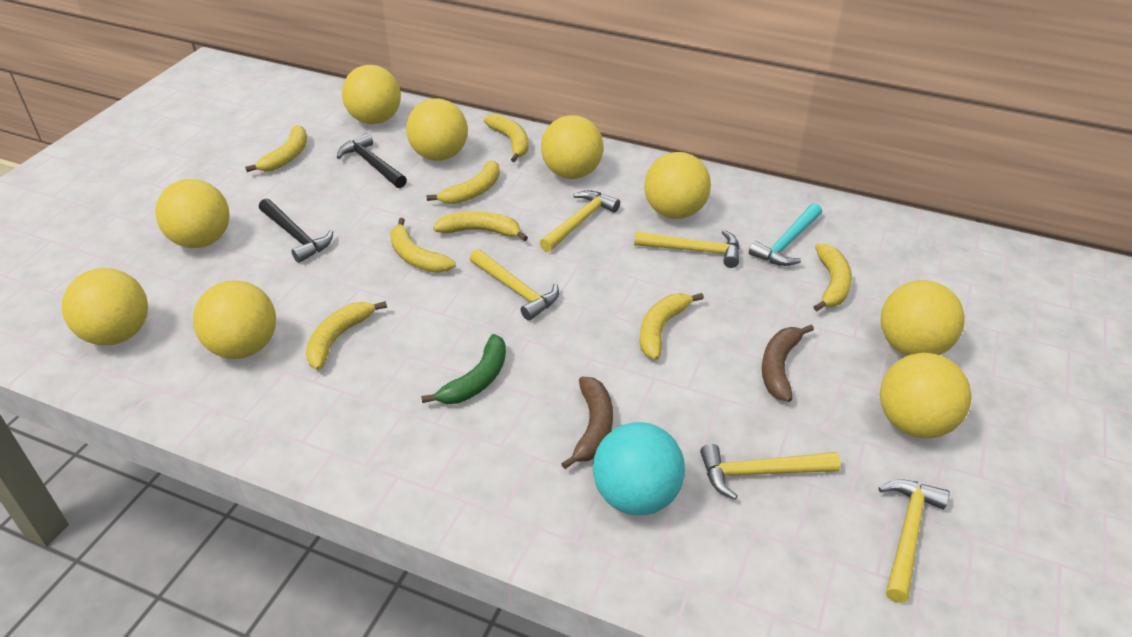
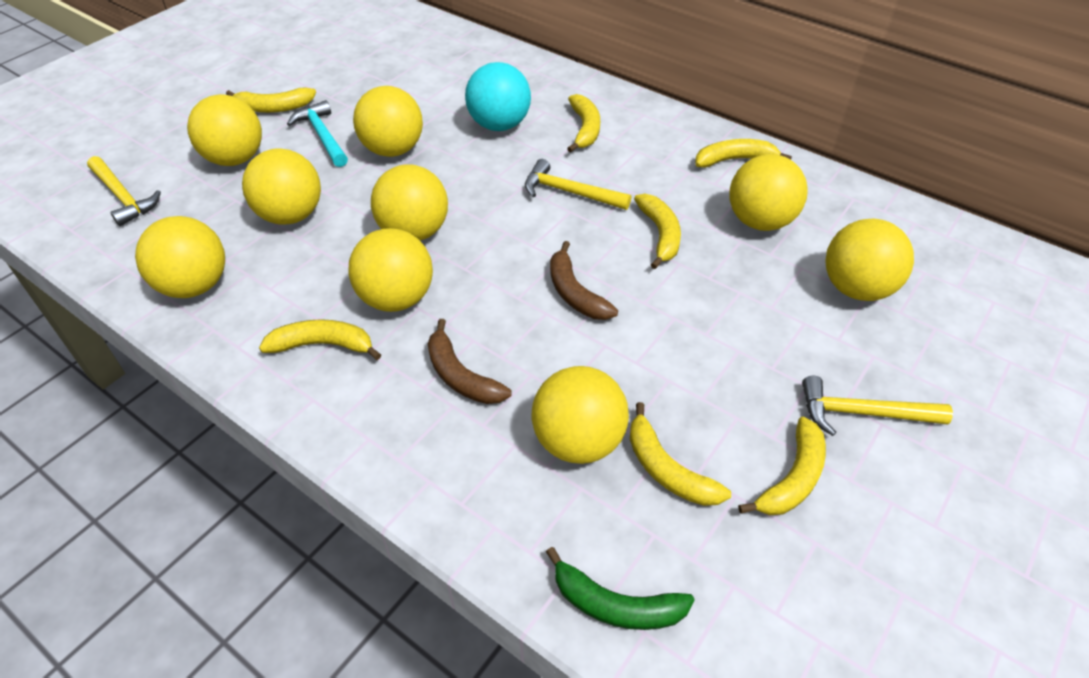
black hammer: [259,198,333,263] [337,133,407,188] = 2 -> none = 0
yellow banana: [245,125,307,172] [306,301,387,370] [390,218,456,273] [427,160,500,204] [433,211,528,241] [484,114,528,162] [640,293,704,360] [814,244,852,311] = 8 -> [226,87,316,113] [259,319,381,360] [567,94,600,153] [630,402,731,506] [634,194,681,269] [695,139,792,168] [738,416,826,515] = 7
yellow hammer: [470,249,559,321] [540,190,620,252] [634,230,740,268] [700,444,841,500] [879,479,950,603] = 5 -> [87,156,161,226] [525,159,631,210] [802,376,953,436] = 3

